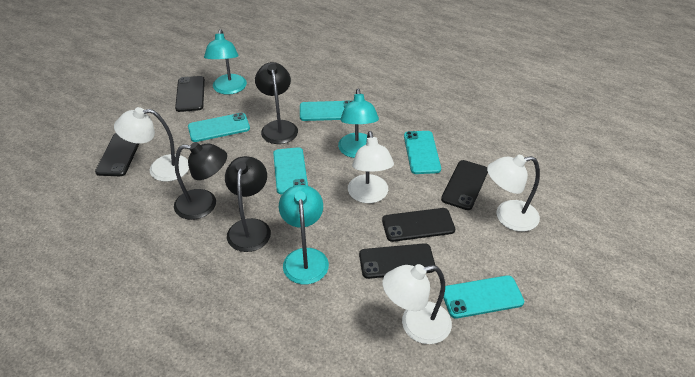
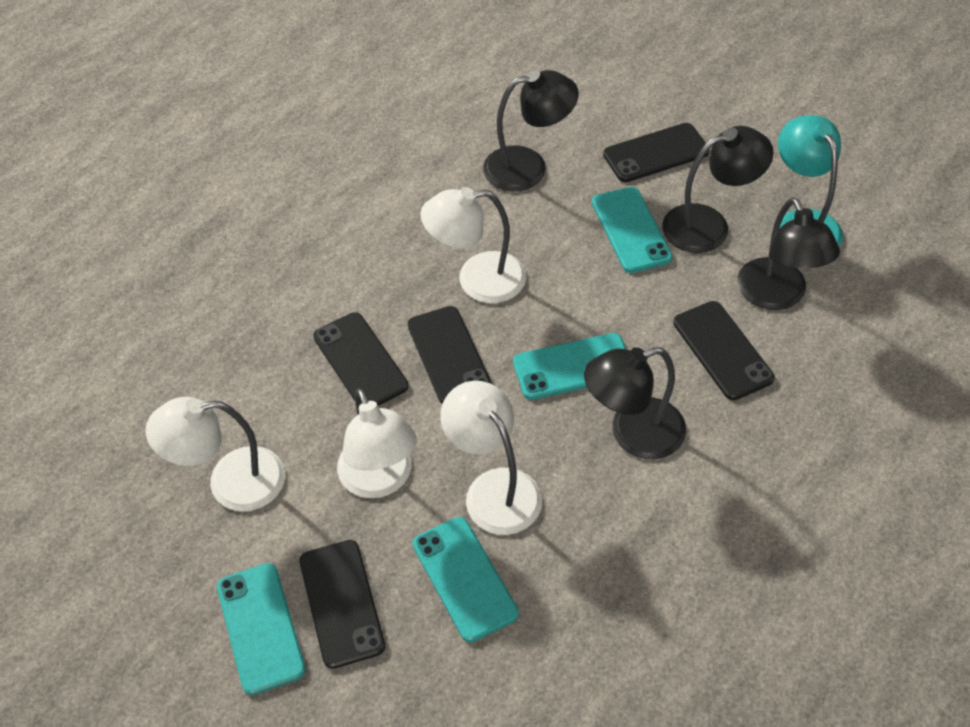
black lamp: [174,142,227,220] [225,156,271,252] [255,62,298,144] = 3 -> [483,70,579,191] [584,347,686,459] [662,126,774,253] [737,197,840,310] = 4
turquoise lamp: [204,29,247,95] [279,185,329,284] [338,89,379,158] = 3 -> [778,115,843,247] = 1
turquoise phone: [188,113,250,142] [273,147,308,194] [300,100,352,121] [404,131,441,174] [443,275,524,319] = 5 -> [217,563,306,695] [413,517,519,642] [513,333,626,400] [592,187,672,273] = 4

